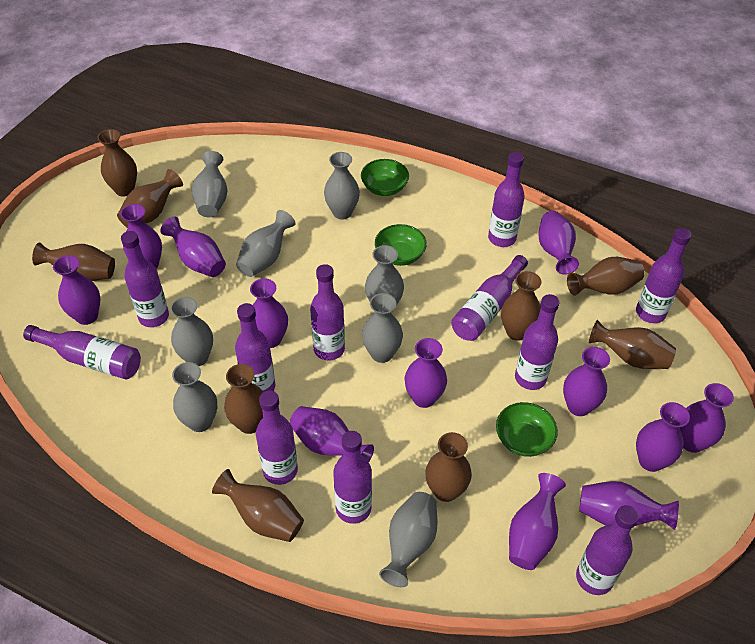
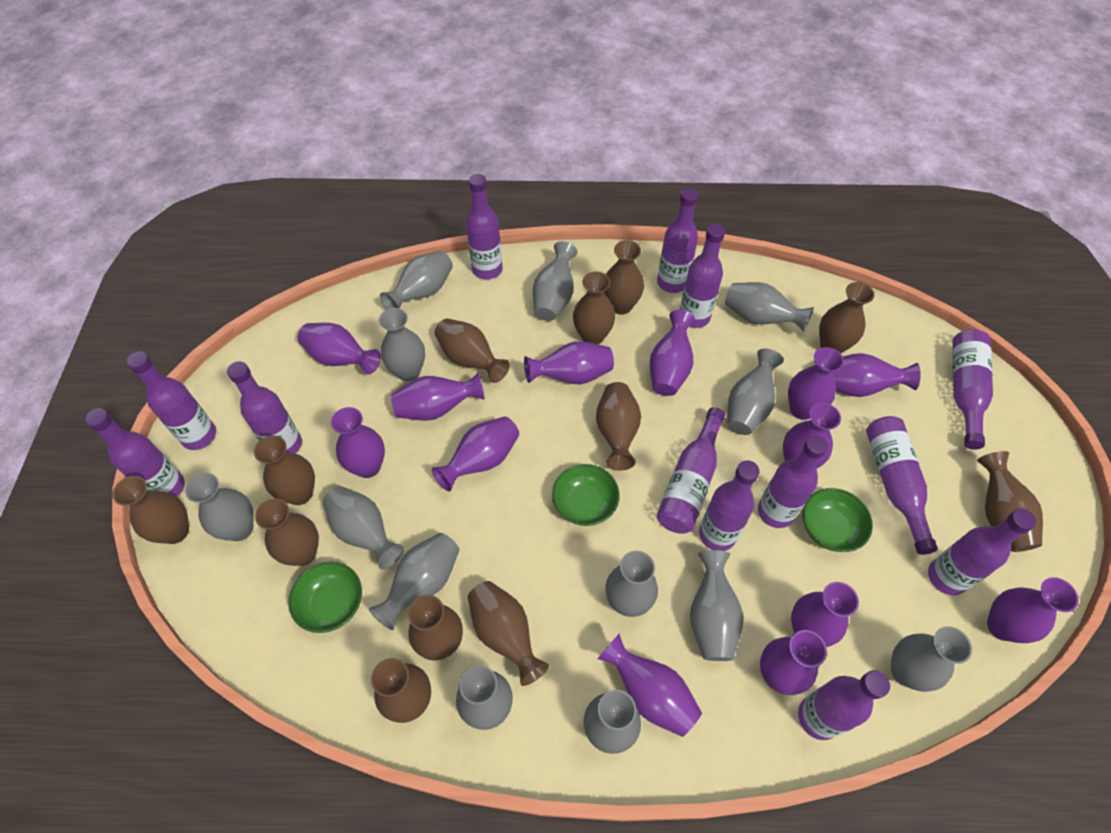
brown vase: [32,242,115,281] [97,129,137,196] [117,169,183,228] [212,469,304,542] [224,364,263,434] [425,432,472,502] [501,271,541,341] [567,257,644,296] [589,320,676,369] = 9 -> [113,476,189,544] [254,435,315,505] [255,498,319,566] [371,658,431,723] [408,595,463,661] [435,318,510,383] [468,581,549,686] [573,272,615,345] [596,382,641,471] [604,240,644,315] [819,282,875,353] [977,451,1043,552] = 12
grey vase: [170,297,213,366] [172,362,217,432] [192,151,227,217] [236,210,295,277] [324,152,360,220] [362,293,403,363] [365,245,404,305] [379,492,437,587] = 8 -> [185,473,254,541] [323,486,404,569] [369,533,459,630] [379,308,425,381] [380,251,453,309] [456,665,513,730] [533,241,578,321] [584,690,641,754] [605,551,658,617] [690,550,743,661] [725,282,814,332] [728,348,784,435] [891,626,972,692] = 13
purple bottle: [23,325,141,379] [121,231,169,327] [235,303,275,392] [256,390,298,485] [310,264,345,360] [333,431,372,524] [451,255,528,341] [488,152,525,247] [515,294,559,390] [576,505,639,595] [636,228,691,323] = 11 -> [85,408,185,497] [127,352,216,450] [227,361,302,454] [466,174,503,279] [657,188,699,293] [657,407,725,534] [680,224,725,328] [699,460,760,551] [758,435,828,528] [798,670,890,740] [866,416,938,555] [928,508,1036,595] [952,329,993,450] = 13
purple vase: [53,255,100,325] [120,204,162,269] [160,217,226,277] [250,278,288,348] [290,406,374,463] [405,338,447,408] [509,473,566,570] [538,211,579,275] [563,347,610,416] [579,481,679,530] [636,402,690,472] [679,383,734,453] = 12 -> [298,323,381,375] [331,407,385,478] [391,373,485,421] [432,416,519,492] [524,341,614,384] [597,634,702,737] [650,310,695,396] [760,630,827,695] [783,403,841,469] [788,347,844,420] [791,582,859,647] [832,353,921,397] [987,577,1079,643] = 13

